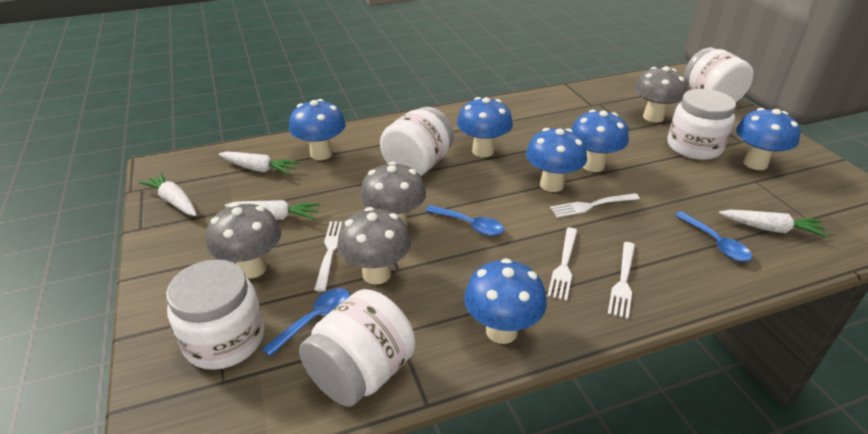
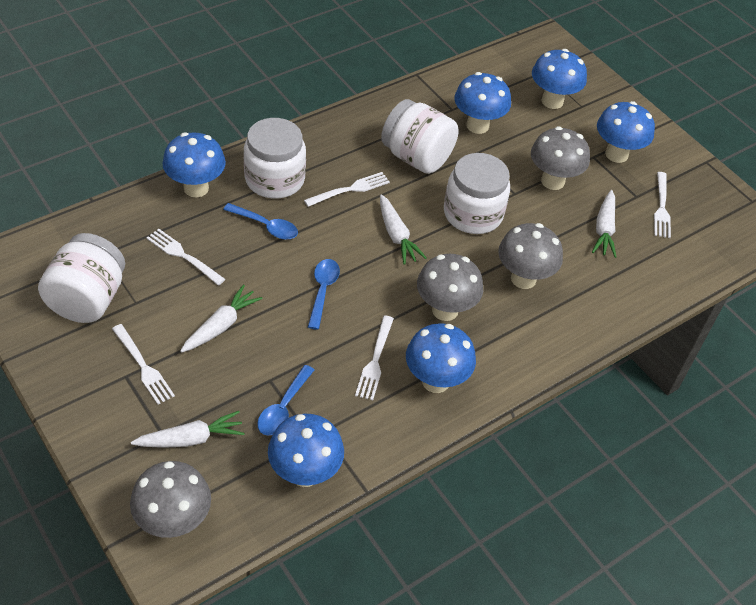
white fork: [314,221,342,291] [547,228,578,301] [550,193,640,218] [608,242,635,319] = 4 -> [112,324,175,405] [146,229,225,285] [304,172,390,207] [355,315,394,400] [654,172,671,238] = 5
white jar: [166,259,264,370] [299,289,416,406] [380,107,454,176] [667,89,736,160] [684,47,754,102] = 5 -> [38,233,125,323] [244,118,306,199] [381,99,459,174] [444,153,510,234] = 4

